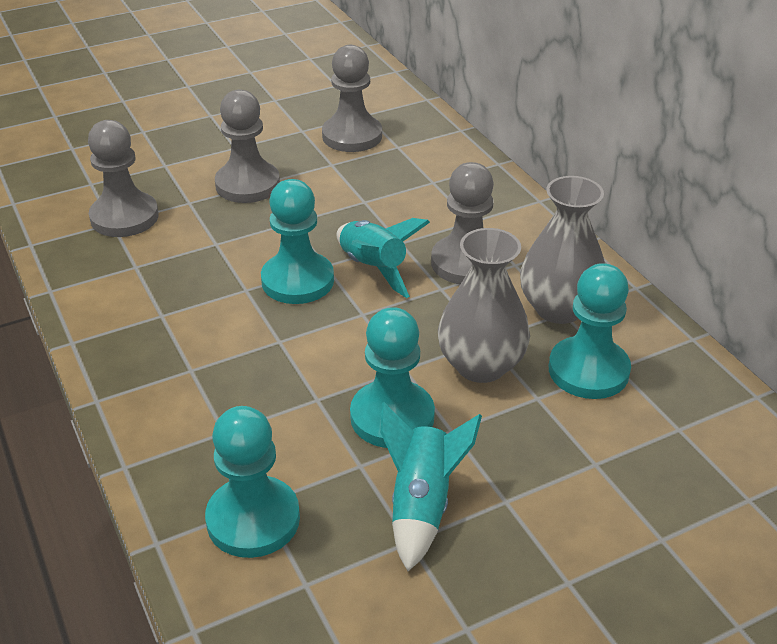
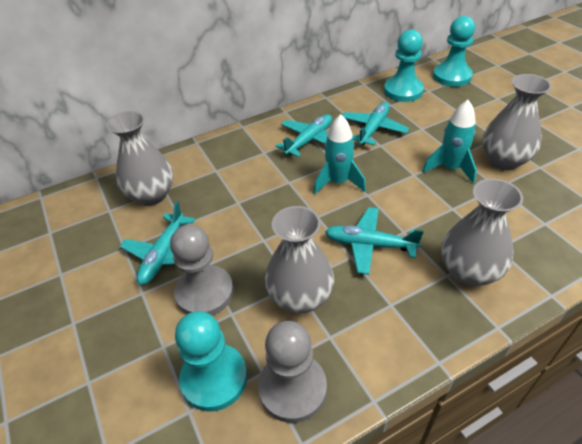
grey pawn: [88,120,159,237] [215,89,280,203] [322,45,382,152] [431,162,494,284] = 4 -> [170,225,234,316] [258,321,327,423] = 2
grey vase: [438,228,530,383] [520,176,605,324] = 2 -> [106,111,173,206] [265,206,334,313] [441,179,523,286] [482,74,552,170] = 4
turquoise pawn: [205,406,300,558] [261,179,334,304] [350,307,435,448] [549,263,631,399] = 4 -> [175,311,247,412] [384,30,424,102] [433,16,475,87] = 3
turquoise plane: none = 0 -> [120,201,195,285] [276,114,332,157] [325,207,423,275] [342,102,409,146] = 4

